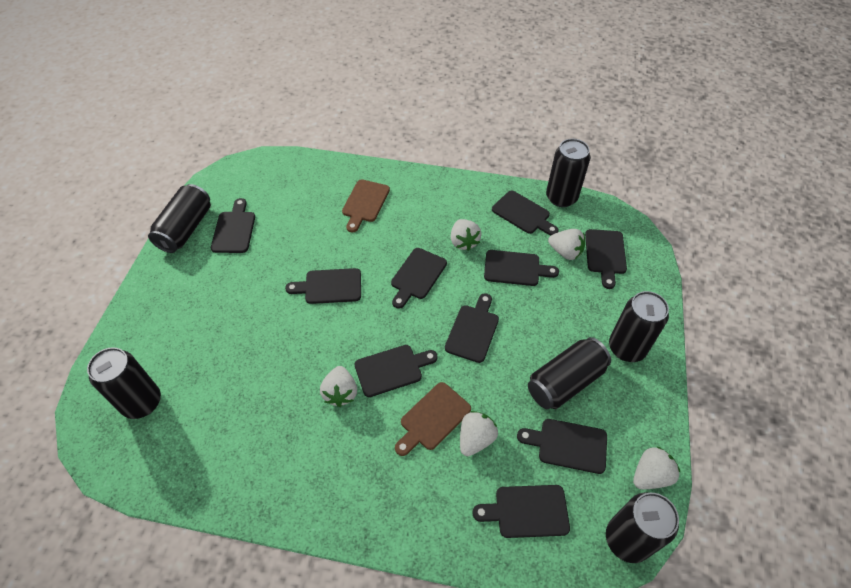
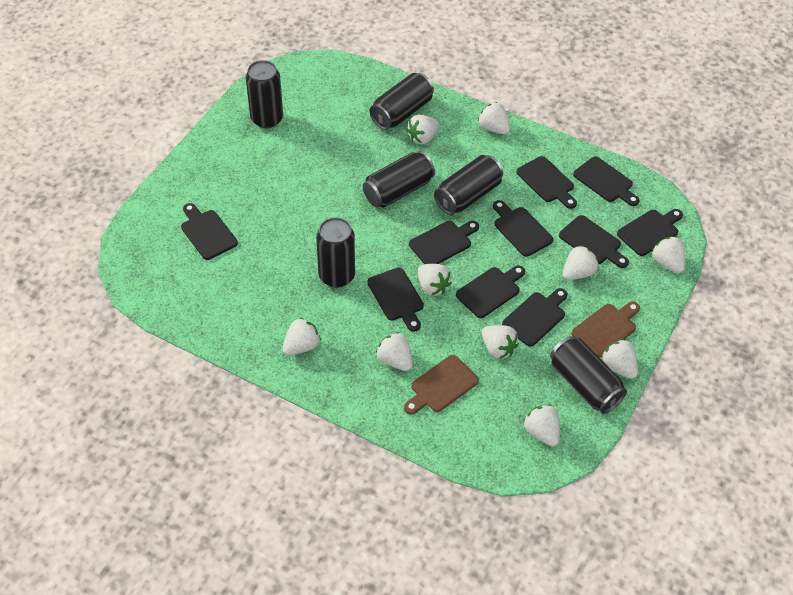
white strawberry: [320,366,357,407] [451,219,481,251] [460,411,498,456] [548,229,585,260] [633,447,681,489] = 5 -> [282,318,321,355] [376,332,413,371] [407,115,440,145] [418,264,452,296] [478,102,510,134] [482,325,519,359] [524,404,560,446] [563,245,598,280] [601,339,638,379] [652,236,685,273] = 10

